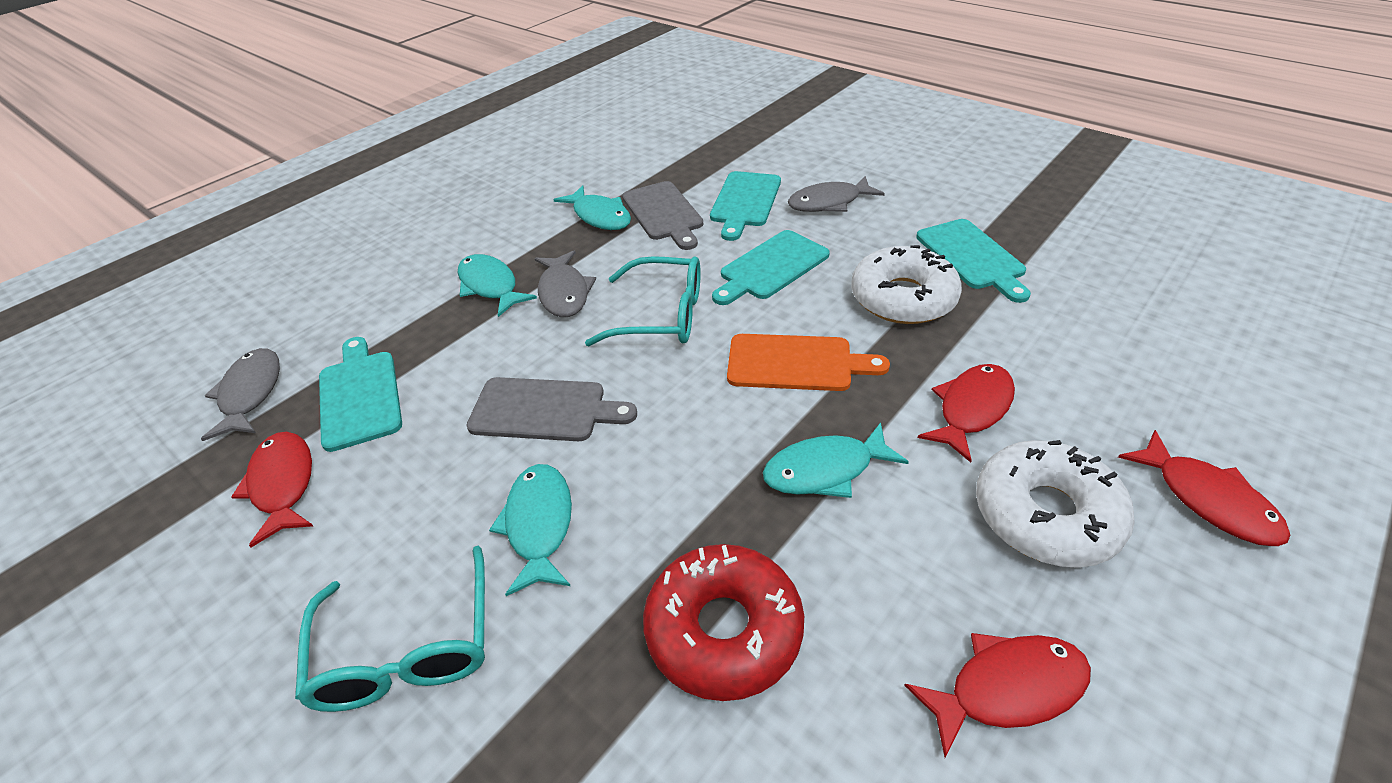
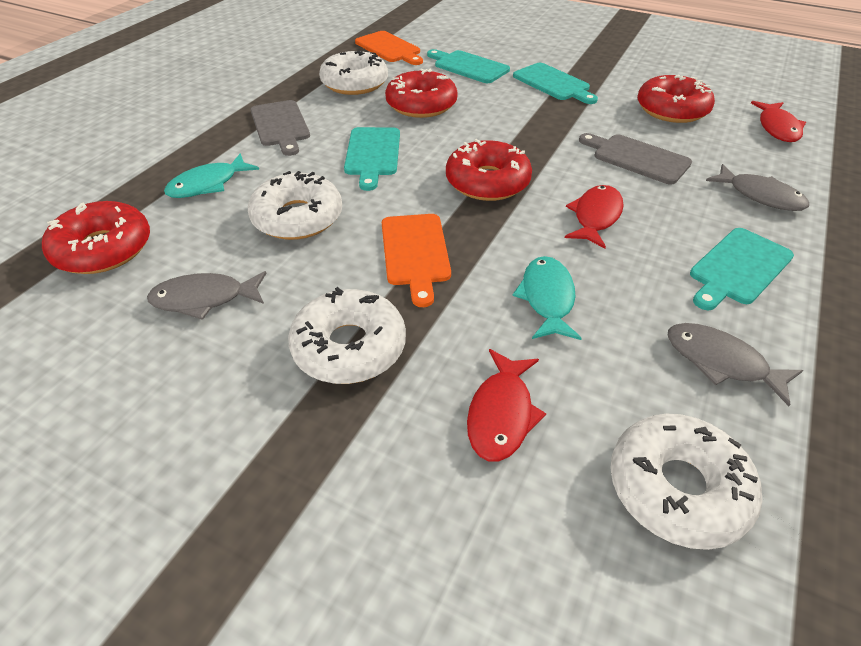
orange cutting board: [727,334,890,391] = 1 -> [355,31,423,65] [382,214,451,307] = 2
red donut: [643,544,804,701] = 1 -> [42,201,150,274] [385,69,458,118] [446,139,532,201] [638,75,715,123] = 4
red fish: [231,432,313,547] [904,633,1091,758] [917,364,1015,463] [1118,430,1290,546] = 4 -> [467,349,546,461] [565,185,624,248] [751,101,806,142] = 3
turquoise fish: [457,254,537,317] [489,464,572,596] [554,185,631,230] [763,422,909,498] = 4 -> [164,153,259,198] [512,256,582,340] = 2
turquoise glasses: [295,546,485,712] [585,256,701,346] = 2 -> none = 0
white donut: [851,245,962,324] [976,440,1135,568] = 2 -> [248,171,342,240] [288,287,406,384] [319,50,388,95] [610,414,762,550] = 4

